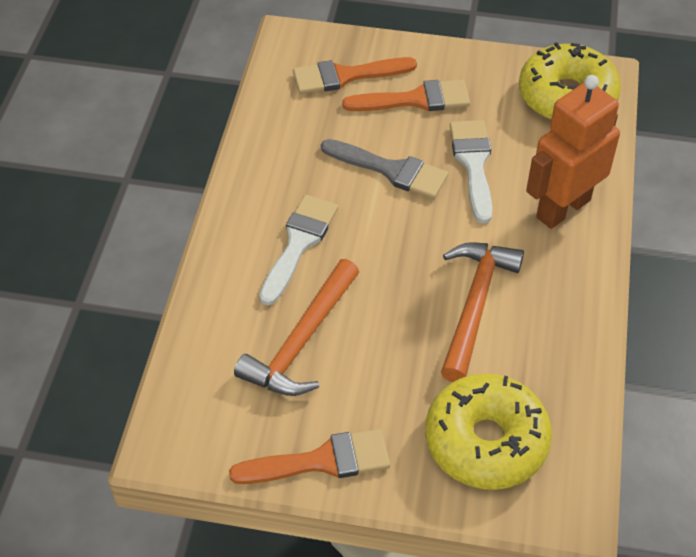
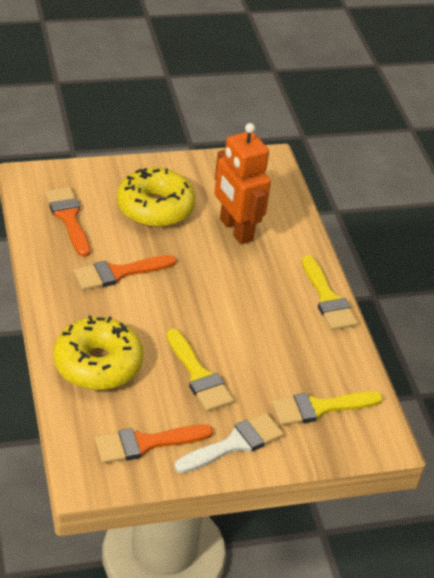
grey brush: [321,139,448,199] = 1 -> none = 0
orange hammer: [234,259,359,396] [441,242,524,382] = 2 -> none = 0
white brush: [259,195,338,305] [450,120,492,223] = 2 -> [175,413,284,473] = 1
yellow brush: none = 0 -> [166,329,234,411] [271,391,383,425] [302,255,358,330] = 3

